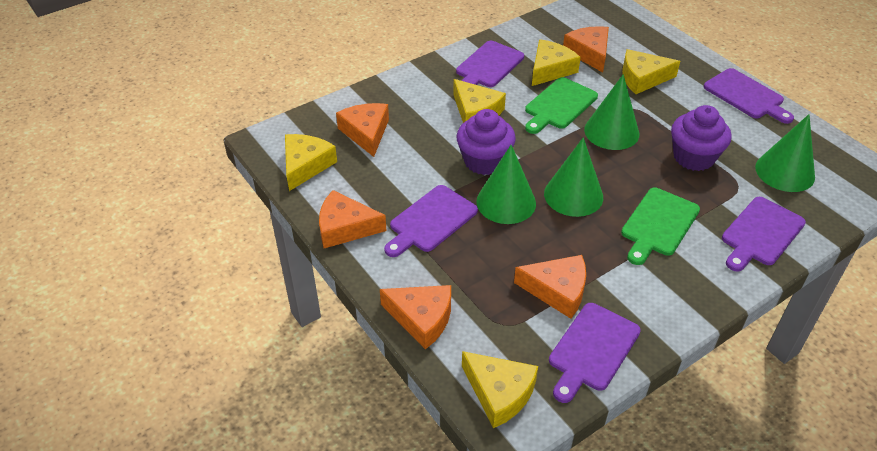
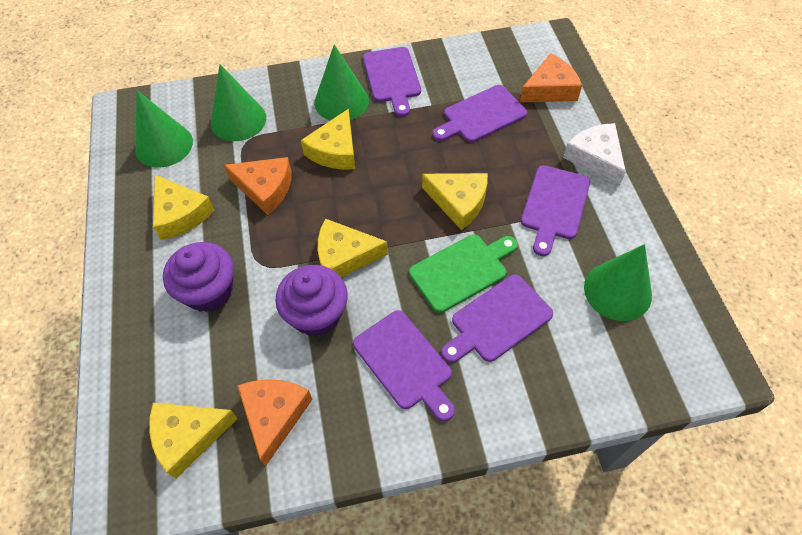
green cutting board: [525,77,598,134] [621,188,700,265] = 2 -> [409,234,518,313] = 1
orange cheese: [319,190,387,248] [336,103,389,157] [380,285,451,349] [514,255,586,319] [563,26,609,73] = 5 -> [224,157,292,215] [237,379,313,466] [520,53,582,102] = 3
white cheese: none = 0 -> [563,123,626,186] = 1

